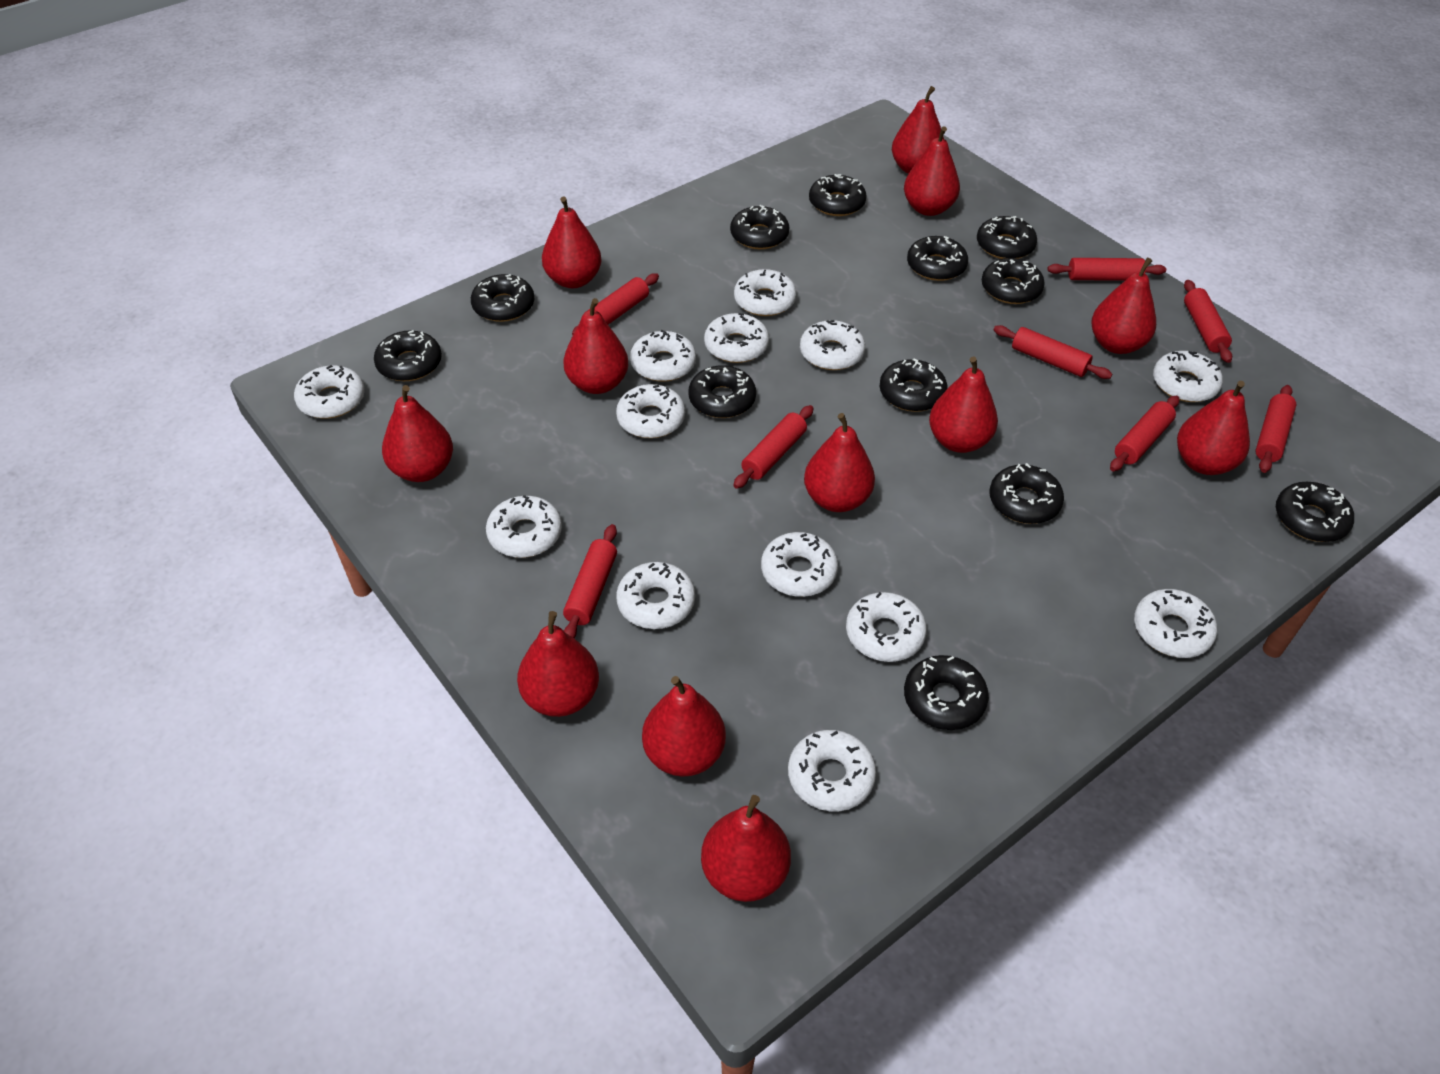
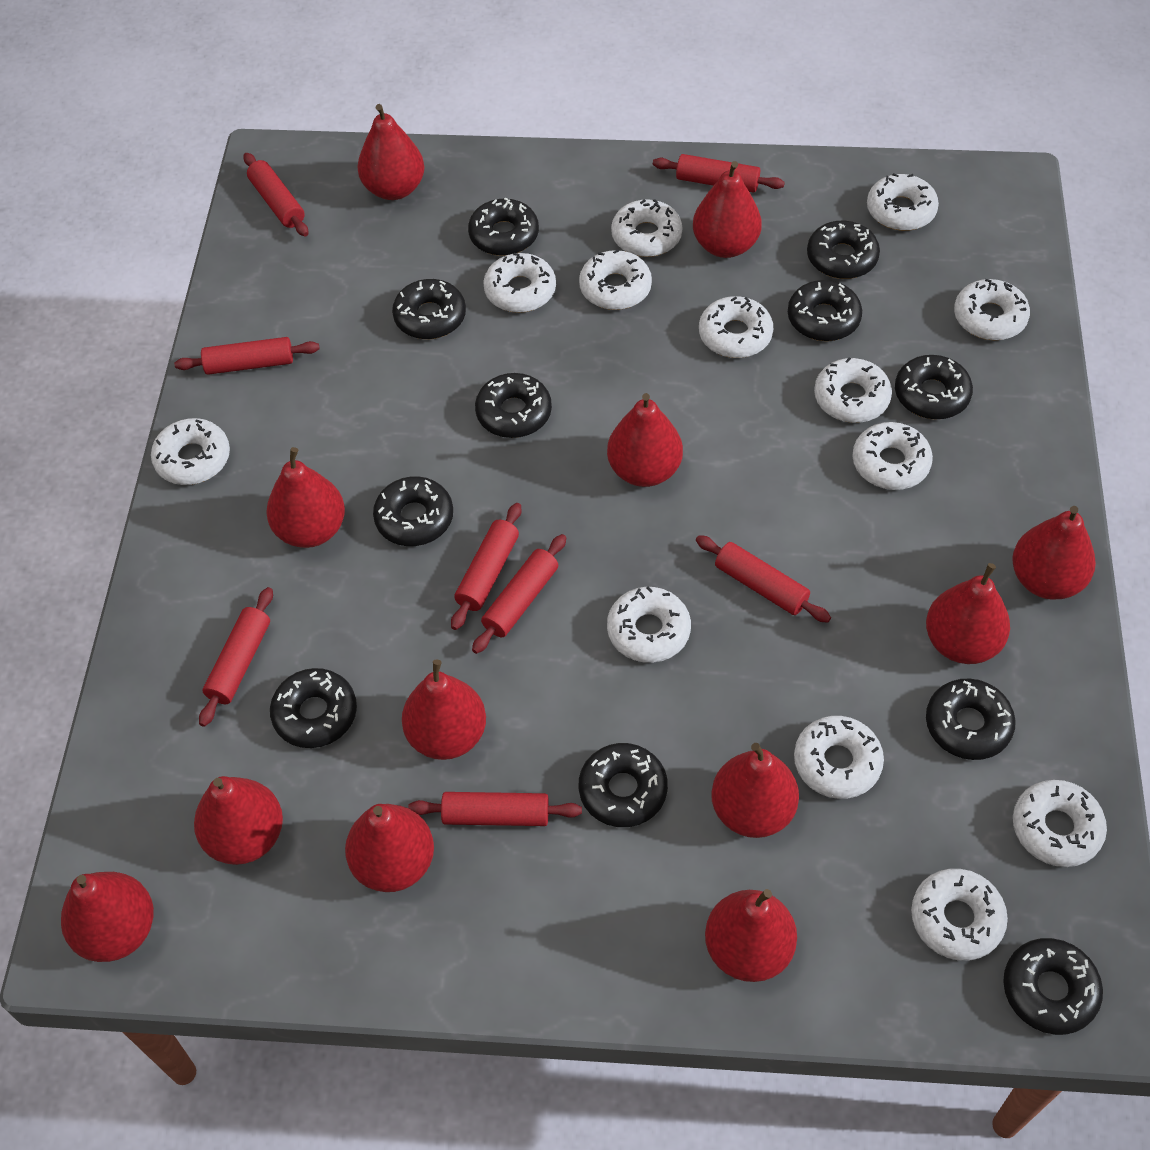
black donut: [374,330,442,381] [471,274,534,322] [689,365,756,418] [730,205,789,249] [809,174,867,216] [880,358,948,412] [904,655,989,730] [907,236,968,281] [977,216,1037,259] [982,258,1045,304] [990,463,1064,524] [1276,482,1354,542] = 12 -> [270,668,357,748] [373,476,453,546] [392,279,466,339] [468,198,539,256] [475,373,552,438] [579,743,668,827] [788,280,862,341] [807,221,880,279] [895,355,973,419] [926,679,1016,760] [1003,938,1103,1035] = 11

